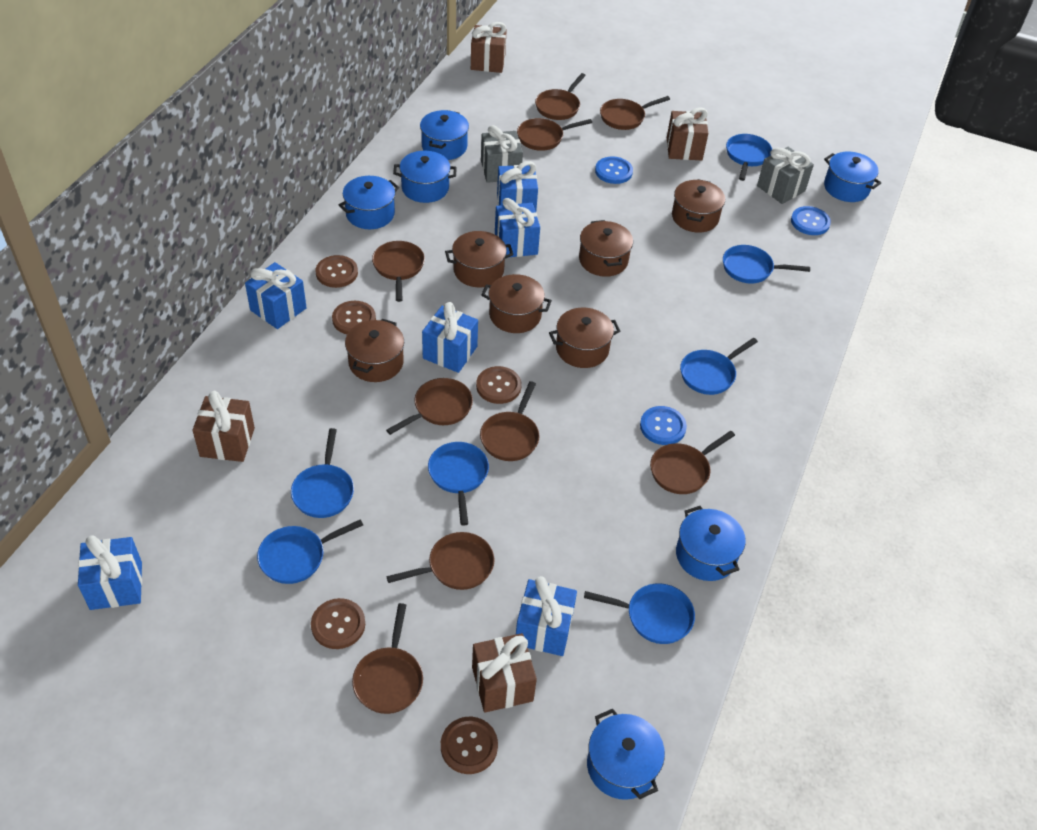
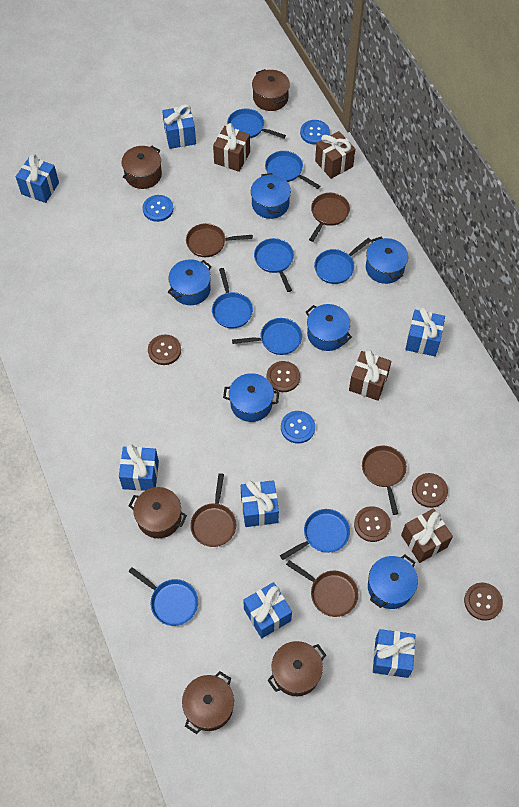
blue gift: [78,535,142,610] [245,262,307,329] [422,302,478,373] [495,198,540,257] [497,161,538,212] [516,576,577,656] = 6 -> [16,154,59,203] [119,444,159,491] [162,104,196,149] [241,480,279,527] [243,582,292,638] [373,629,416,678] [405,307,445,356] = 7
blue pan: [257,519,363,584] [291,428,354,518] [428,442,489,525] [584,583,695,644] [680,338,758,395] [723,245,810,284] [726,134,772,181] = 7 -> [128,567,198,626] [212,268,253,329] [227,109,286,139] [232,318,302,355] [254,238,294,292] [265,151,320,189] [280,509,350,560] [314,238,371,284] = 8
brown pan: [352,603,423,714] [372,241,425,302] [386,378,473,435] [386,532,495,590] [480,381,540,461] [517,118,592,151] [535,73,586,120] [600,96,670,130] [650,431,735,494] = 9 -> [186,223,253,257] [190,473,236,547] [286,560,359,617] [309,193,350,242] [362,446,407,515] = 5
brown pot: [345,319,404,382] [445,231,513,288] [481,274,552,333] [549,307,620,368] [579,220,633,277] [672,179,725,233] = 6 -> [122,145,162,189] [129,487,187,538] [182,671,234,734] [252,69,290,111] [267,641,326,696] = 5
grey gift: [481,125,523,183] [757,147,814,204] = 2 -> none = 0

